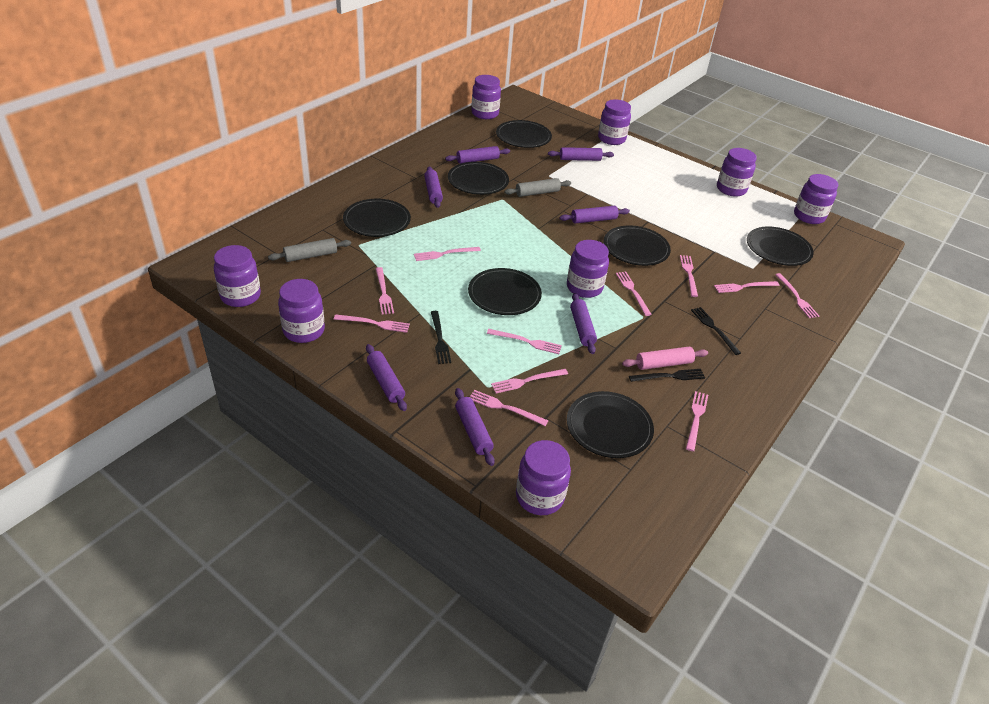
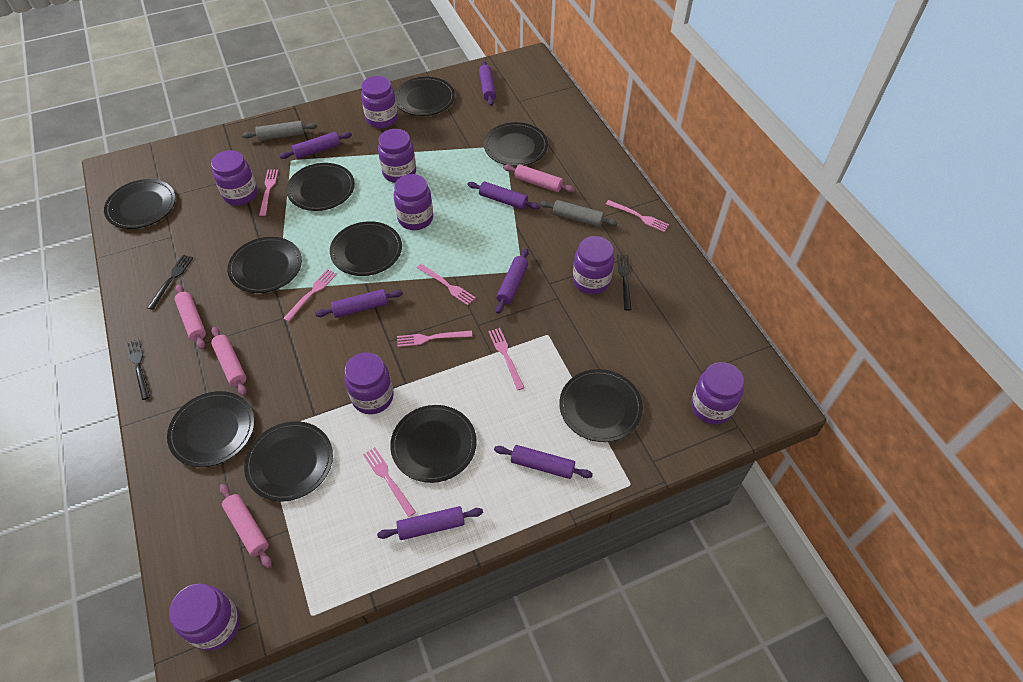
black plate: [343,199,411,237] [448,162,509,195] [468,268,542,315] [496,120,552,148] [567,391,654,458] [604,225,671,266] [747,226,814,266] = 7 -> [104,179,176,229] [167,391,255,467] [227,237,302,293] [244,421,333,502] [286,163,355,211] [330,221,402,276] [390,405,477,483] [395,77,455,116] [484,122,548,166] [559,369,643,442] = 10
pink fork: [334,314,410,333] [375,267,394,314] [414,247,481,261] [470,390,548,426] [487,329,562,354] [491,369,568,393] [616,272,652,316] [680,255,698,297] [686,391,708,451] [714,281,779,293] [775,273,819,318] = 11 -> [259,169,278,216] [283,269,337,322] [363,447,416,517] [397,331,472,347] [417,264,476,305] [488,328,524,390] [606,200,669,232] = 7
pink rolling pin: [622,347,708,370] = 1 -> [174,284,206,349] [211,327,247,396] [220,484,272,568] [503,165,575,192] = 4

